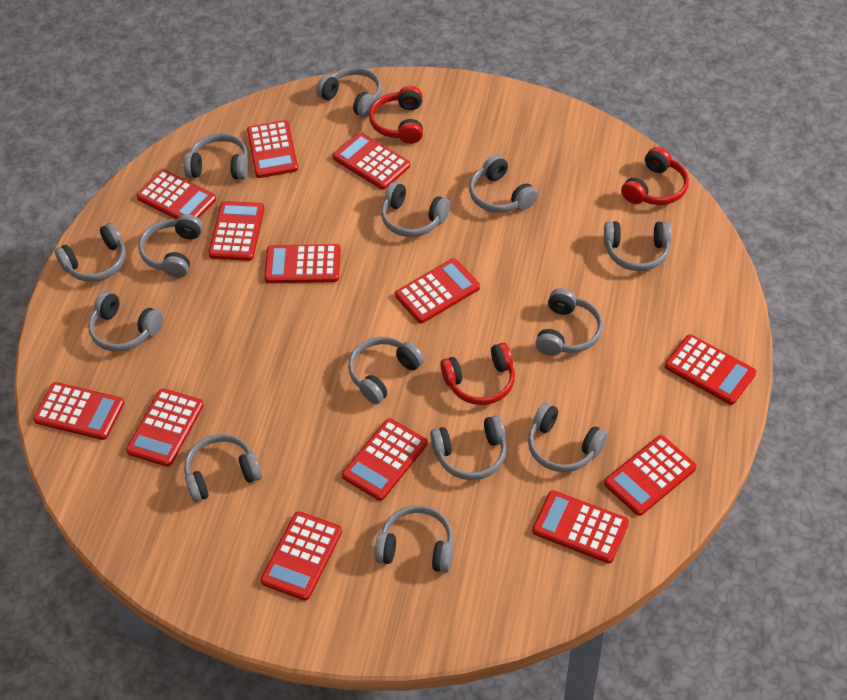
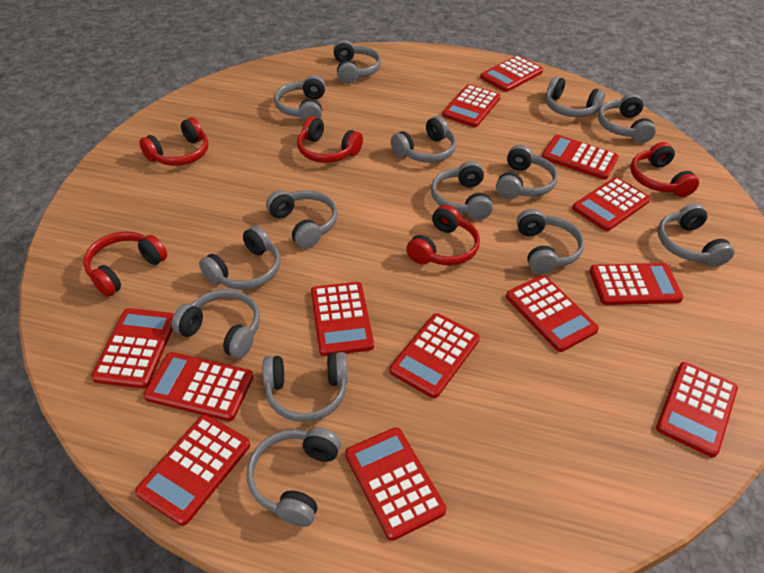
red headphones: [369,86,423,144] [440,343,515,405] [621,147,689,205] = 3 -> [83,231,167,297] [139,117,208,166] [297,116,363,163] [406,205,480,266] [630,142,699,197] = 5

